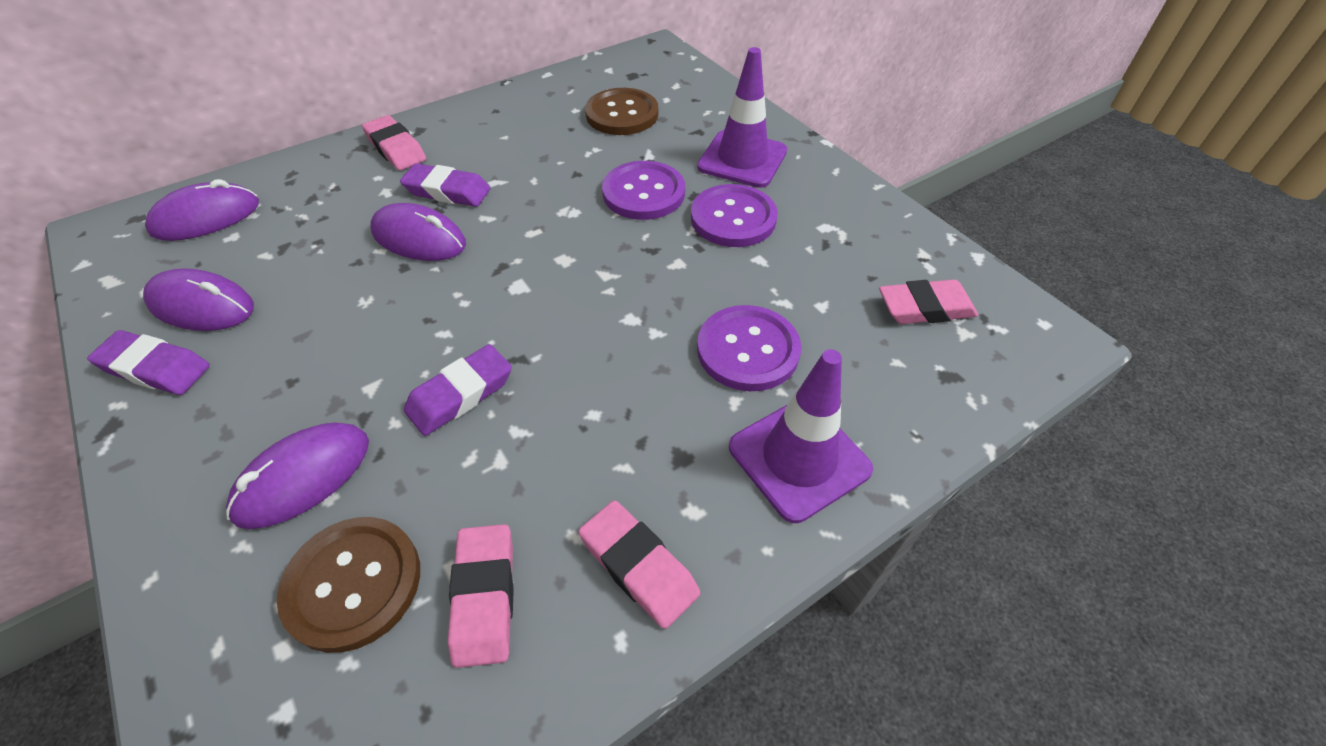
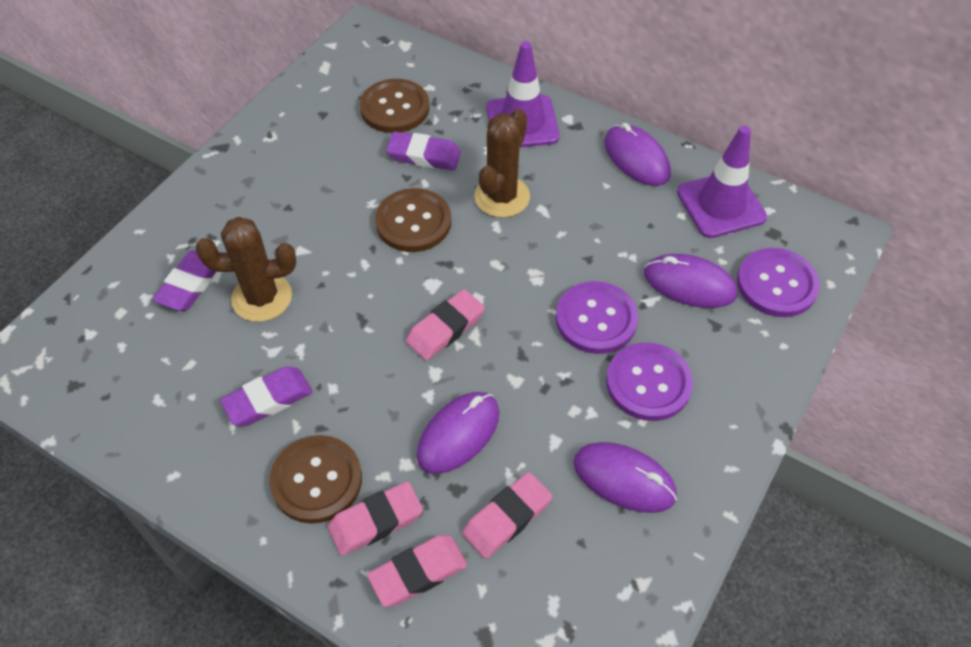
brown button: [277,517,420,653] [585,88,658,135] = 2 -> [269,435,362,524] [360,79,430,133] [375,188,451,252] = 3
brown cactus: none = 0 -> [196,217,296,322] [474,109,530,218] = 2

